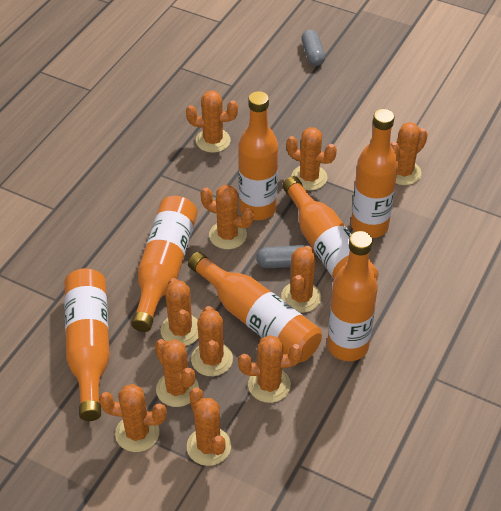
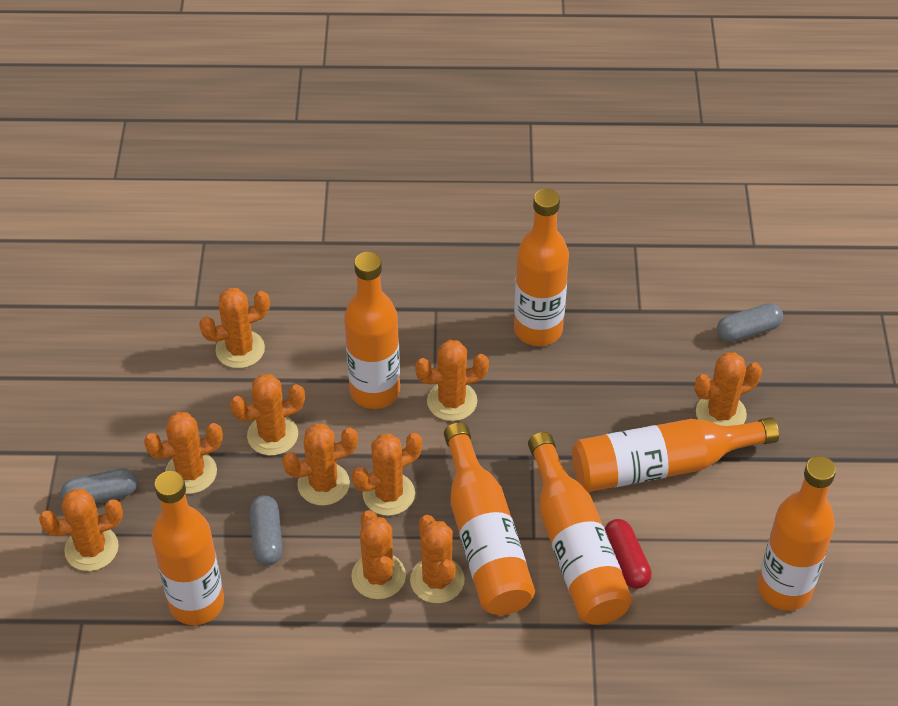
grey capsule: [256,245,305,268] [301,30,325,66] = 2 -> [61,468,137,503] [250,495,283,566] [717,303,783,342] = 3
orange cactus: [99,384,167,452] [155,339,199,407] [160,278,198,346] [186,90,238,153] [187,387,231,466] [191,306,233,376] [200,185,254,249] [238,335,303,403] [281,246,321,313] [286,127,337,191] [390,122,428,185] = 11 -> [39,489,123,571] [144,412,223,494] [199,288,270,368] [230,374,305,456] [282,424,358,506] [351,510,406,599] [352,433,422,516] [410,515,465,603] [415,340,489,421] [695,352,762,426] = 10
red capsule: none = 0 -> [605,519,652,589] = 1

